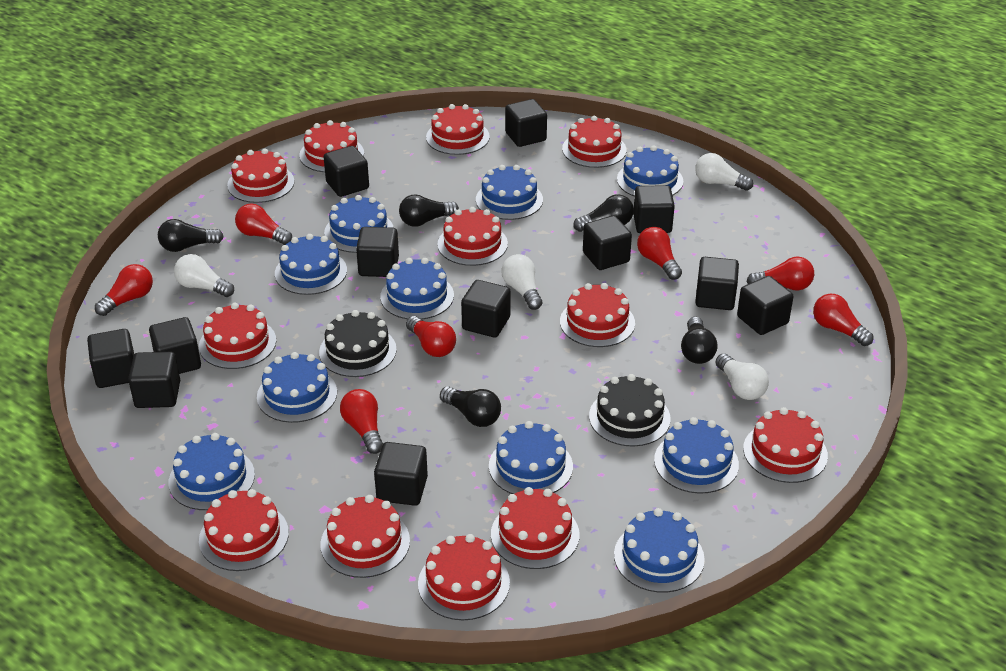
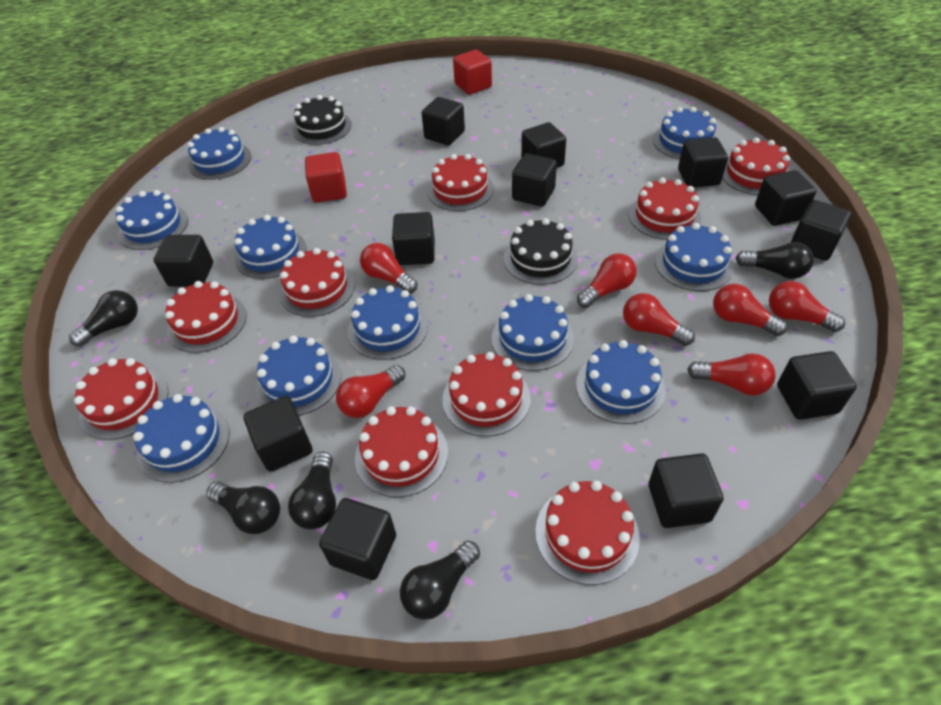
red cake: [199,303,276,369] [199,489,289,571] [227,148,294,203] [299,120,364,172] [320,495,410,578] [418,534,510,620] [426,104,490,155] [437,207,508,266] [491,487,580,569] [560,283,635,347] [562,116,626,168] [743,407,828,483] = 12 -> [74,358,169,440] [165,281,247,353] [279,248,355,317] [355,406,448,497] [427,154,494,211] [442,352,531,437] [535,481,640,585] [629,178,701,240] [722,137,790,195] = 9
red cube: none = 0 -> [305,152,347,203] [453,50,492,95] = 2
white light bulb: [174,254,234,297] [501,254,543,310] [695,153,753,191] [716,353,769,400] = 4 -> none = 0

